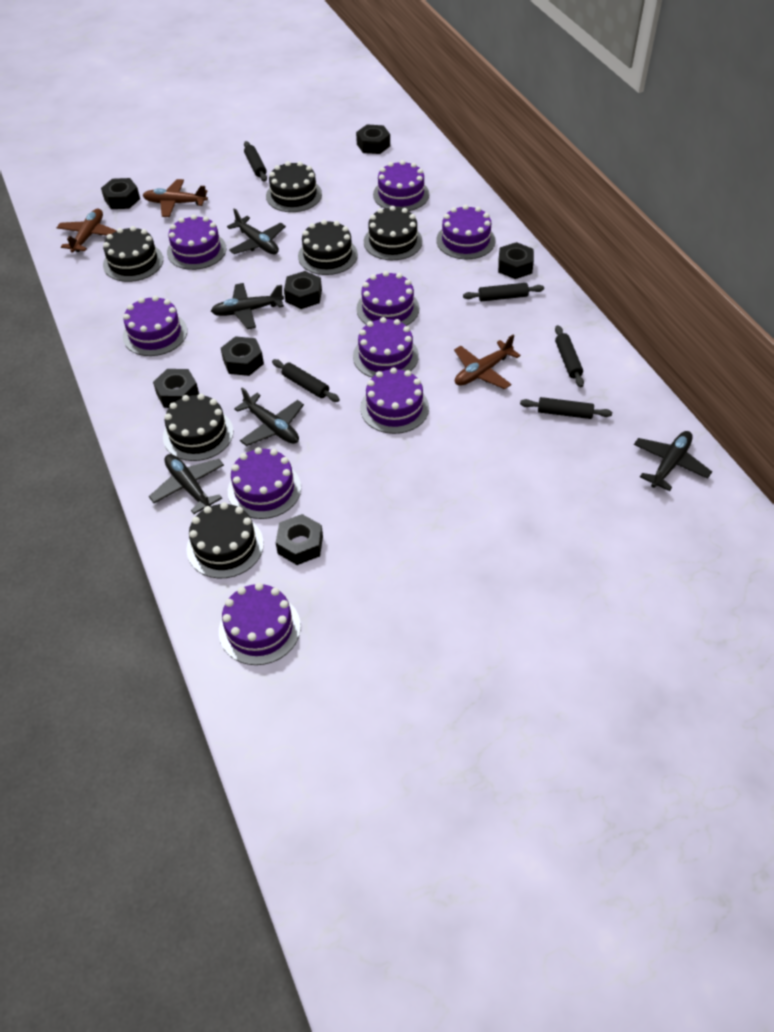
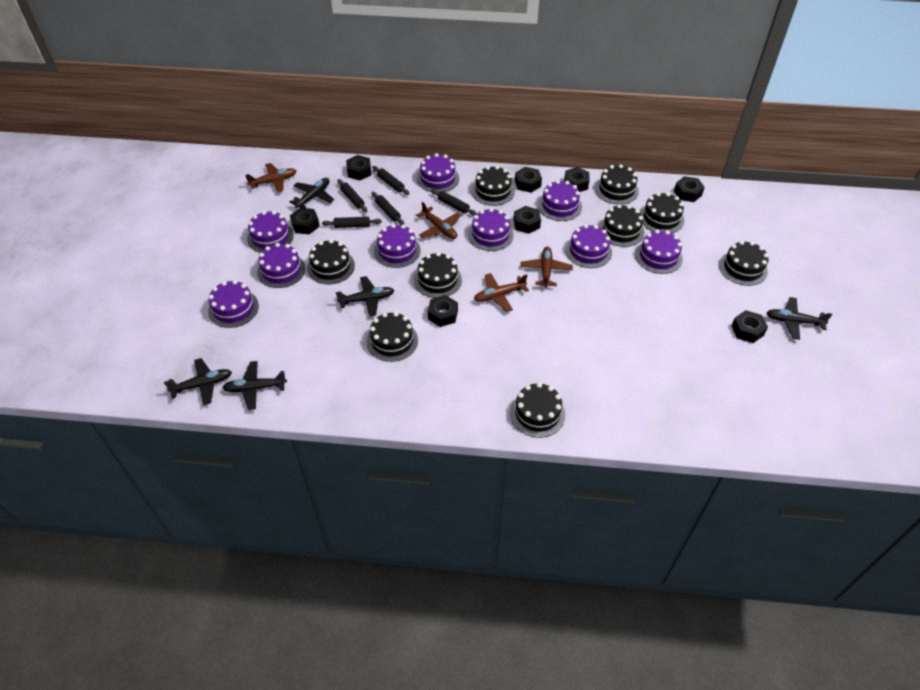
black cake: [103,226,163,282] [163,394,233,461] [186,502,264,578] [266,161,322,212] [298,220,358,275] [364,206,423,260] = 6 -> [307,239,355,284] [367,312,418,362] [414,252,462,298] [472,166,515,206] [510,382,565,438] [595,164,639,204] [599,204,644,247] [640,192,685,233] [719,241,769,286] = 9
black nut: [101,178,140,209] [153,369,199,408] [221,336,264,376] [276,514,323,565] [284,271,322,309] [356,125,390,154] [498,242,534,279] = 7 -> [290,208,320,234] [346,155,371,180] [428,295,458,327] [514,206,541,234] [515,167,542,193] [564,167,589,192] [674,176,705,202] [731,310,768,343] = 8
brown plane: [57,209,117,253] [142,179,208,217] [454,335,521,389] = 3 -> [245,163,296,193] [416,202,461,239] [474,273,529,312] [520,247,573,288] = 4

